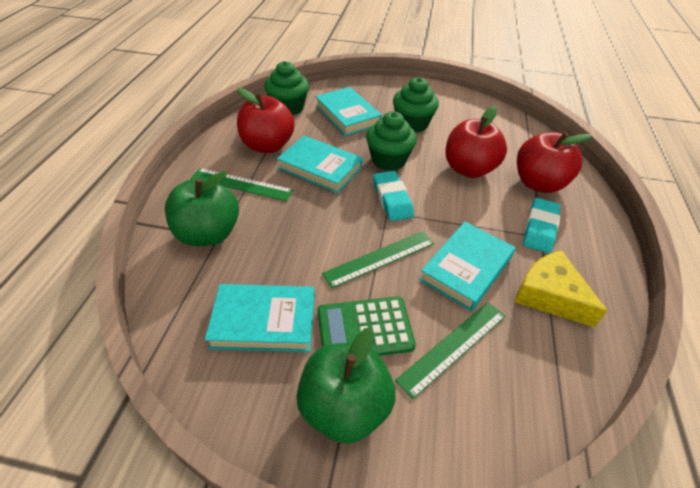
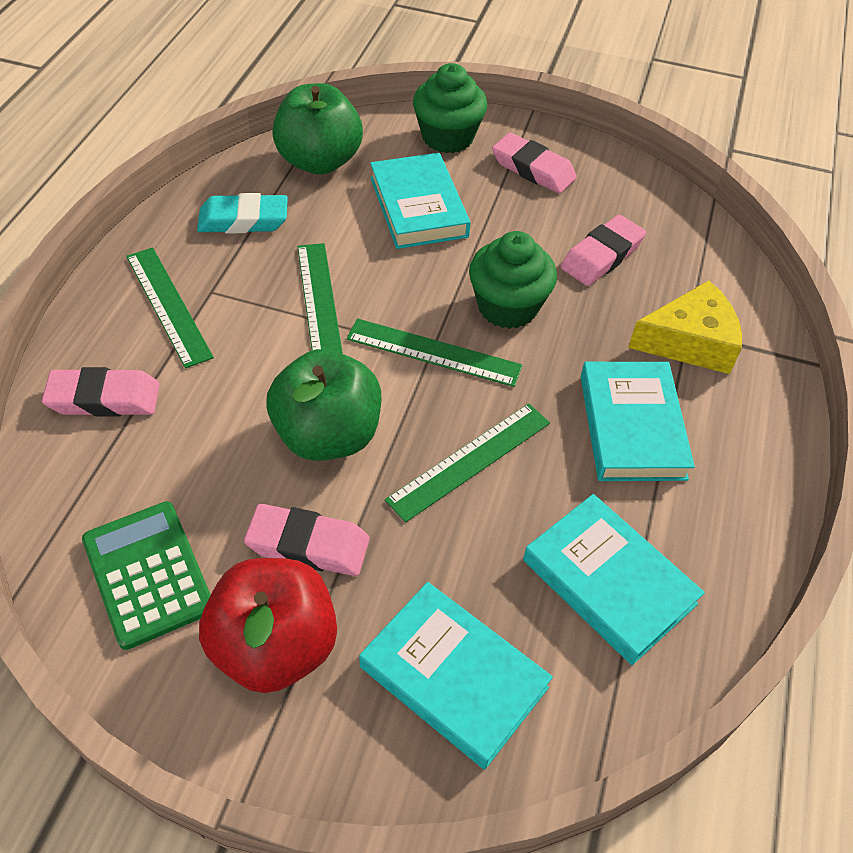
green cupcake: [264,61,309,115] [366,111,417,171] [393,77,439,133] = 3 -> [413,63,487,153] [469,231,557,329] = 2
green ruler: [191,168,293,201] [322,231,434,288] [395,302,506,399] = 3 -> [126,247,214,368] [297,243,343,354] [346,318,523,387] [385,404,550,523] = 4
pink eraser: none = 0 -> [42,367,160,417] [244,504,370,576] [492,133,577,194] [561,215,646,286] = 4
red apple: [237,88,295,153] [446,106,507,178] [517,132,592,193] = 3 -> [199,558,337,693] = 1
turquoise eraser: [373,171,414,221] [523,198,561,253] = 2 -> [197,193,288,234] = 1

